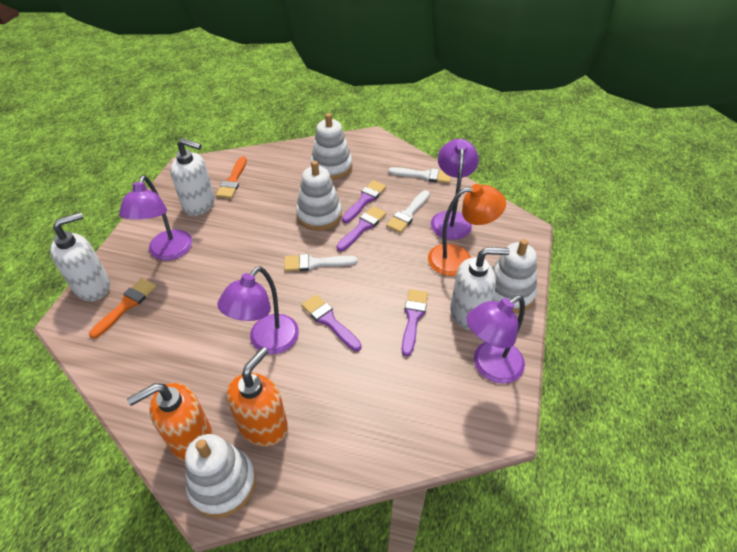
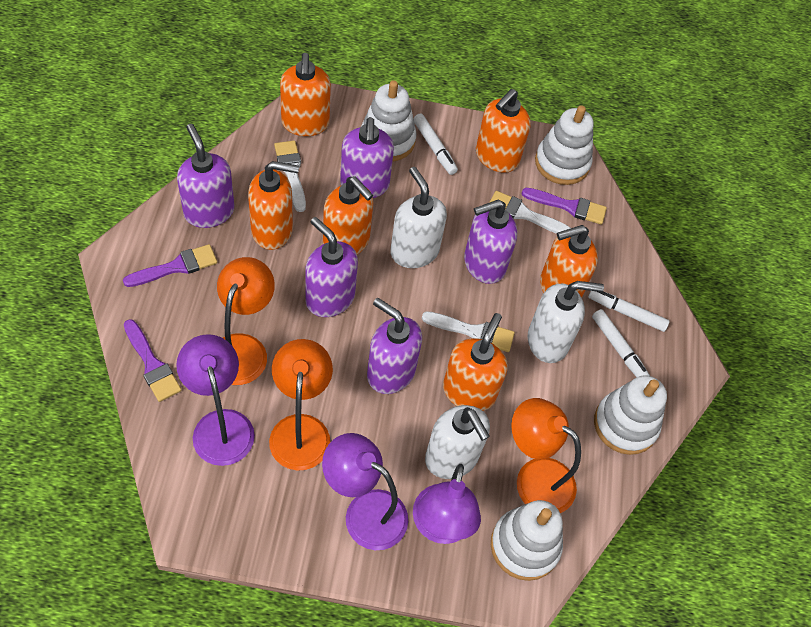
orange brush: [89,278,157,339] [216,156,247,199] = 2 -> none = 0
orange lamp: [428,184,506,276] = 1 -> [217,257,275,385] [269,339,333,471] [511,398,581,513] = 3
orange soap dispenser: [127,383,213,462] [227,347,288,446] = 2 -> [248,161,299,250] [280,53,331,136] [323,176,373,254] [443,313,508,411] [476,89,531,173] [540,225,598,298] = 6
purple brush: [301,294,362,351] [336,206,386,251] [342,180,386,223] [402,289,428,357] = 4 -> [123,244,217,287] [124,319,181,402] [521,188,607,225] = 3
purple lamp: [119,175,192,261] [217,266,299,354] [431,139,479,240] [466,295,525,384] = 4 -> [176,334,255,466] [322,433,408,550] [413,464,481,544] = 3
purple soap dispenser: none = 0 -> [177,124,234,228] [306,217,358,317] [340,117,394,198] [367,298,422,394] [464,200,517,284] = 5
white marker: none = 0 -> [413,113,458,175] [588,291,670,332] [592,309,650,377] = 3

